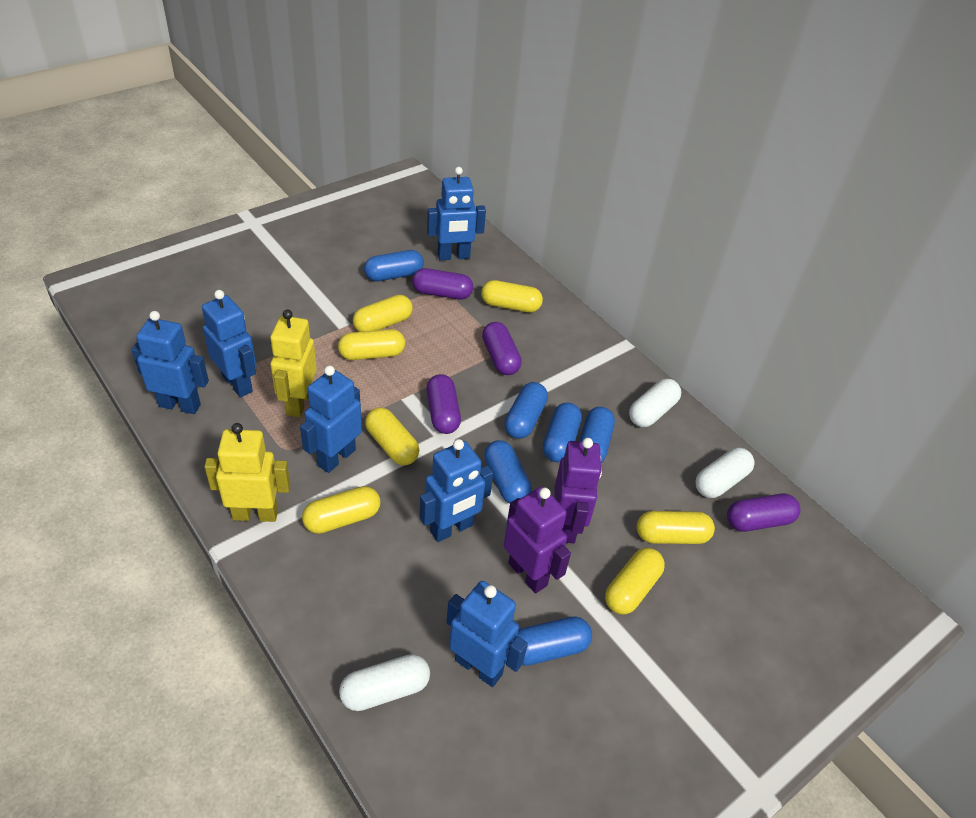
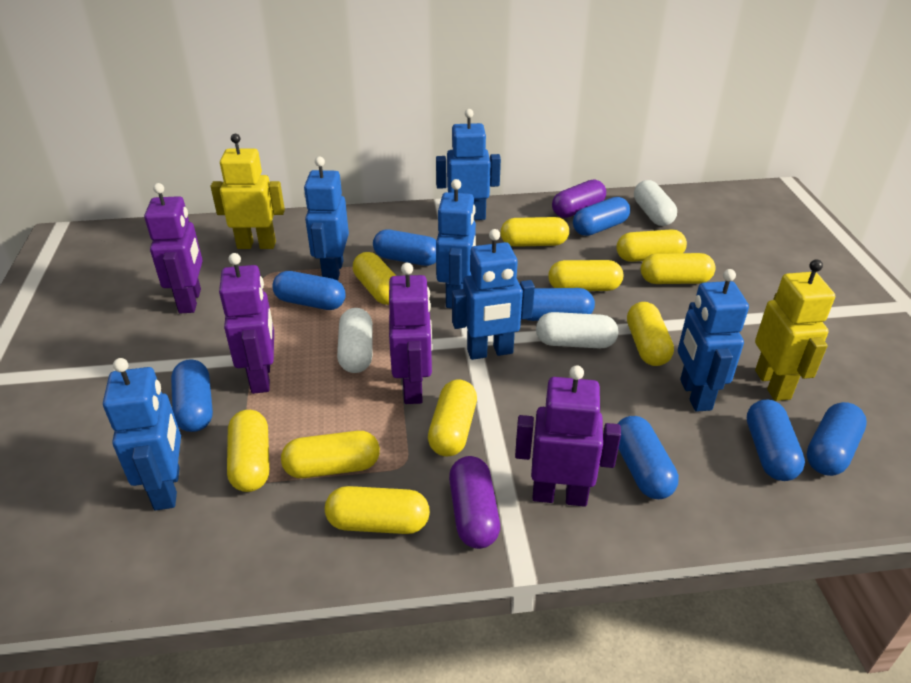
blue capsule: [364,250,424,281] [484,440,532,504] [504,382,548,439] [517,617,592,666] [543,403,582,462] [579,407,615,463] = 6 -> [171,359,213,432] [272,271,346,310] [373,230,437,266] [526,288,595,321] [573,197,630,236] [618,416,679,499] [747,400,805,481] [806,402,867,476] = 8
purple capsule: [412,268,473,299] [426,374,461,434] [482,322,522,375] [727,494,800,532] = 4 -> [449,456,500,549] [552,179,606,218] = 2
purple robot: [504,487,571,593] [555,438,602,543] = 2 -> [144,183,203,313] [219,253,274,394] [389,263,433,404] [515,365,621,507] = 4
yellow capsule: [302,486,381,534] [338,329,405,360] [353,295,413,332] [365,407,420,465] [481,280,543,312] [605,548,665,615] [637,511,715,544] = 7 -> [227,410,269,492] [281,431,380,478] [325,486,430,534] [353,252,396,305] [428,380,477,456] [500,217,569,247] [548,260,623,291] [616,229,687,262] [627,302,674,366] [641,253,716,284] = 10

